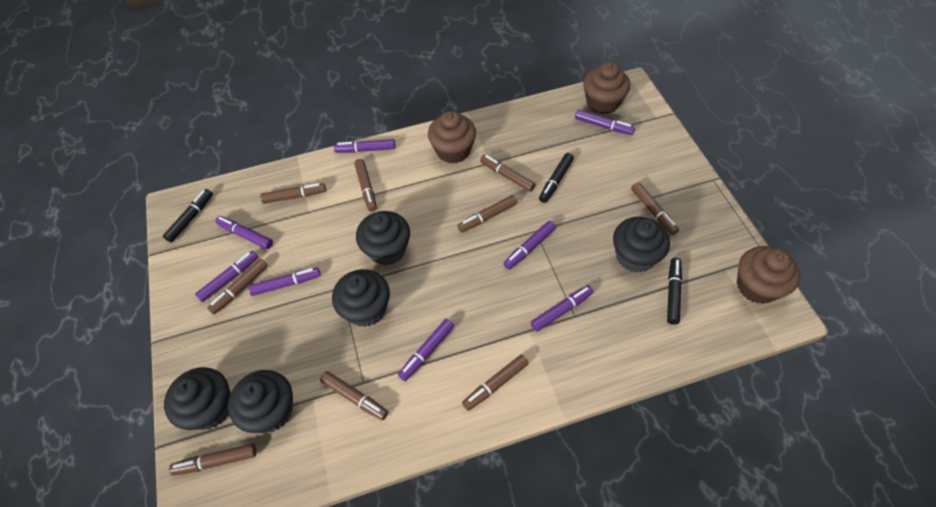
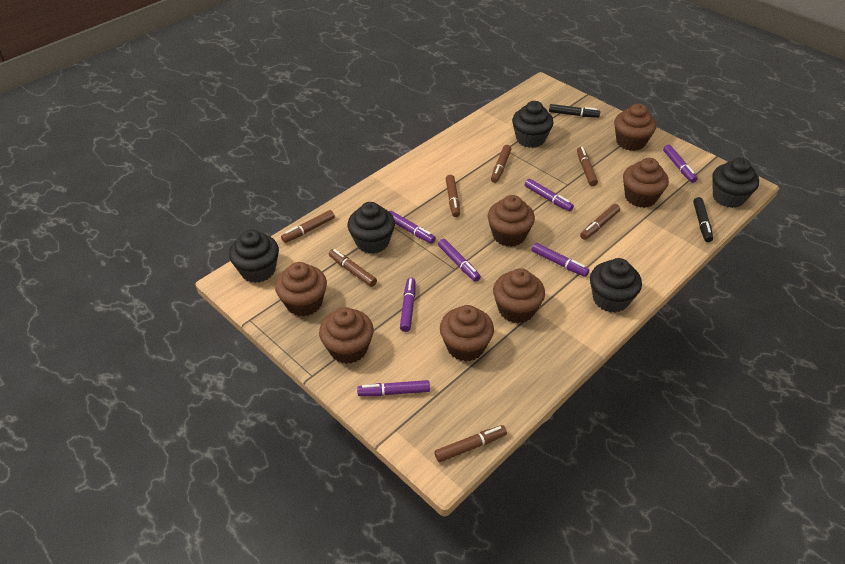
black marker: [163,189,213,242] [539,153,574,203] [667,258,682,325] = 3 -> [549,104,600,118] [693,197,713,242] = 2
brown cupcake: [428,111,476,164] [583,62,630,114] [737,246,800,304] = 3 -> [275,262,327,317] [319,307,374,364] [440,305,494,362] [488,195,535,247] [493,268,545,323] [614,104,656,151] [623,158,669,208] = 7
brown marker: [169,444,256,476] [207,259,268,314] [260,183,326,204] [320,371,388,420] [354,159,377,212] [457,195,517,233] [462,355,529,411] [480,154,535,192] [631,182,679,235] = 9 -> [281,210,335,243] [329,249,377,287] [434,425,507,462] [446,175,460,217] [491,145,511,183] [577,147,598,186] [580,204,620,240] = 7
purple marker: [195,251,258,302] [215,216,273,249] [248,267,321,296] [334,139,396,153] [398,319,454,381] [503,221,556,270] [531,285,594,331] [575,110,635,135] = 8 -> [357,380,430,396] [389,211,436,244] [400,278,416,332] [438,239,481,282] [525,179,574,211] [532,243,589,277] [663,145,698,183] = 7

